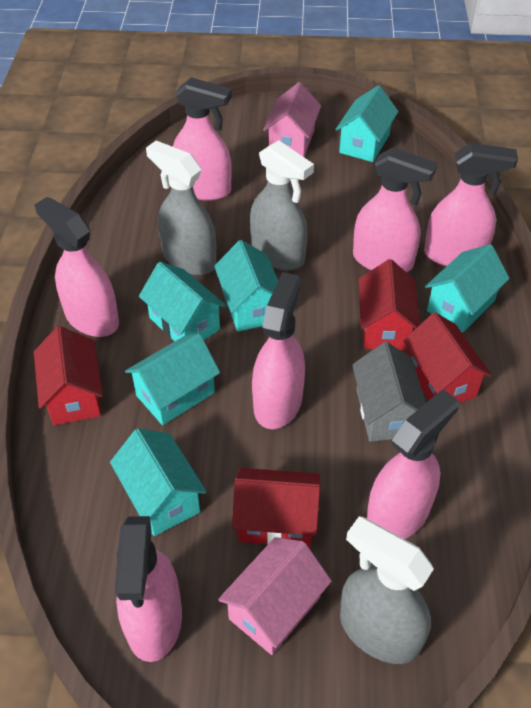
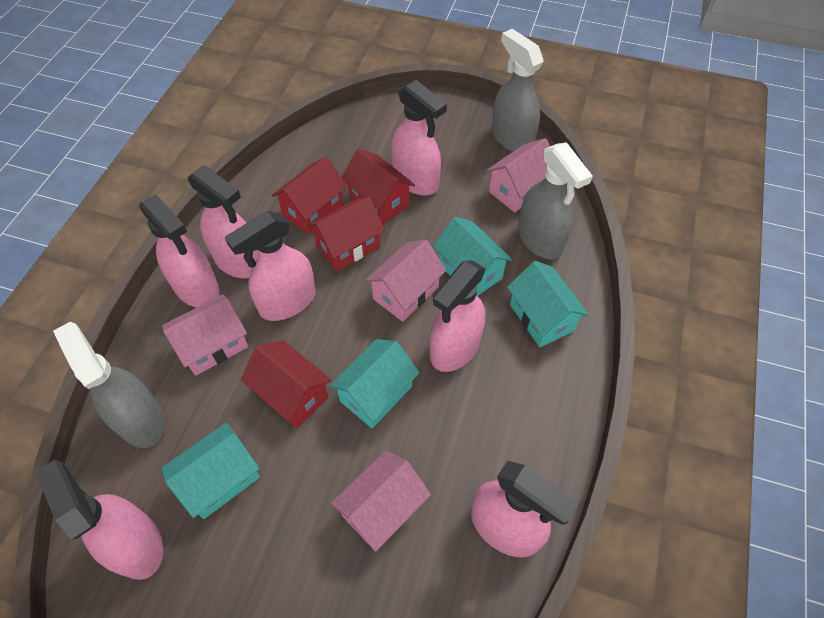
grey house: [352,342,426,442] = 1 -> none = 0
pink house: [218,537,332,655] [263,82,321,157] = 2 -> [162,294,249,376] [331,450,431,552] [365,240,446,322] [486,138,550,212] = 4
turquoise house: [110,428,206,536] [125,334,220,425] [139,262,226,341] [214,240,278,331] [335,85,399,162] [425,244,510,333] = 6 -> [161,423,260,519] [329,339,420,428] [433,217,513,296] [507,261,589,347] = 4

